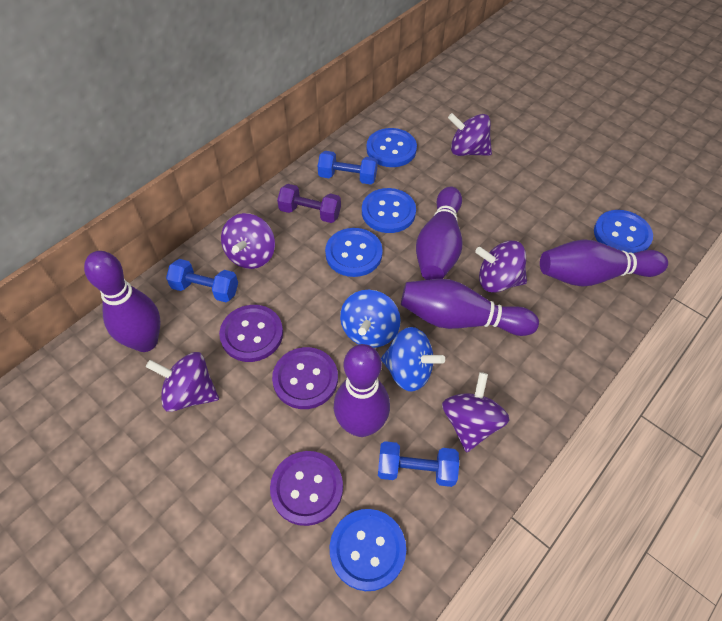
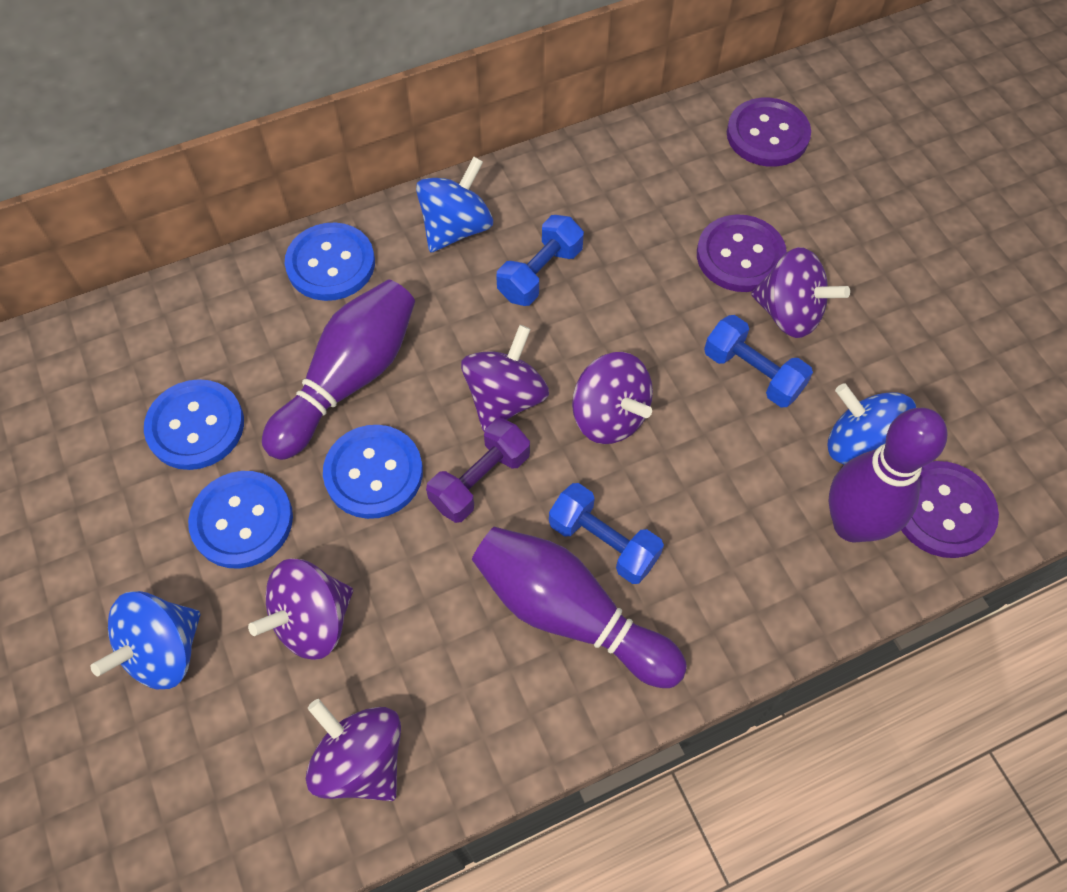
blue button: [325,228,383,277] [330,509,406,591] [362,188,416,233] [366,128,417,167] [594,210,653,253] = 5 -> [144,379,244,470] [188,471,293,569] [285,222,375,301] [323,425,423,519] = 4
blue spinning top: [340,290,401,348] [381,327,445,391] = 2 -> [91,591,201,689] [416,157,493,253] [828,383,916,465] = 3
purple bowling pin: [84,251,161,352] [334,344,390,437] [401,279,539,336] [416,187,463,280] [540,239,668,286] = 5 -> [262,280,415,460] [472,527,687,688] [828,408,947,542] = 3

